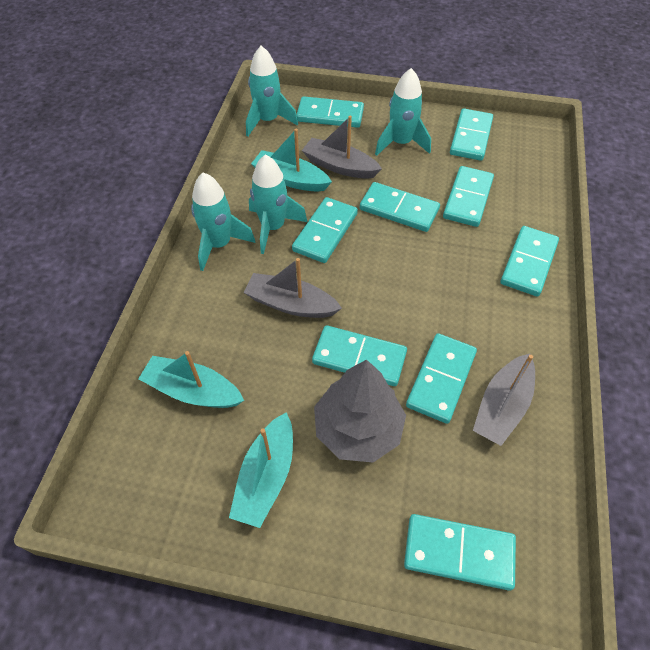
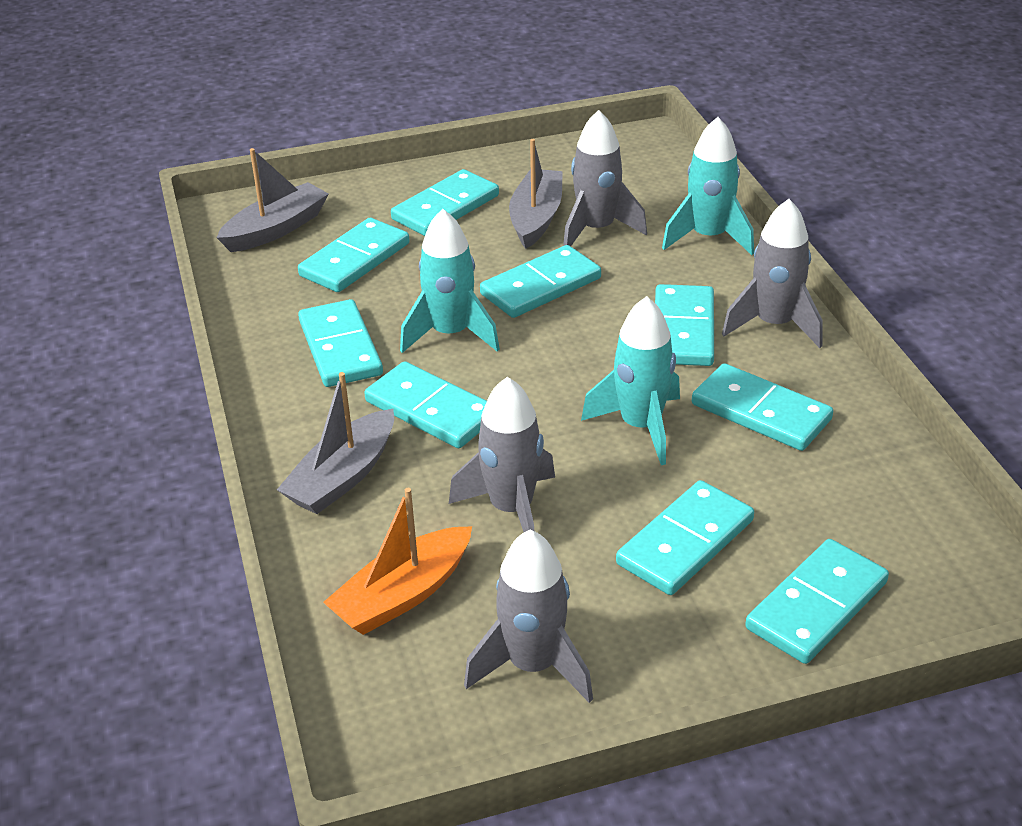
grey rocket: none = 0 -> [449,377,555,532] [464,530,593,703] [563,110,647,246] [722,199,823,348] = 4
grey tree: [314,359,406,462] = 1 -> none = 0
orange boat: none = 0 -> [323,488,472,635] = 1
turquoise boat: [138,351,244,408] [229,412,293,528] [251,129,332,192] = 3 -> none = 0
turquoise rocket: [191,172,255,271] [246,46,298,137] [249,154,307,254] [375,68,431,156] = 4 -> [400,209,500,353] [581,296,680,465] [662,117,754,255] = 3

